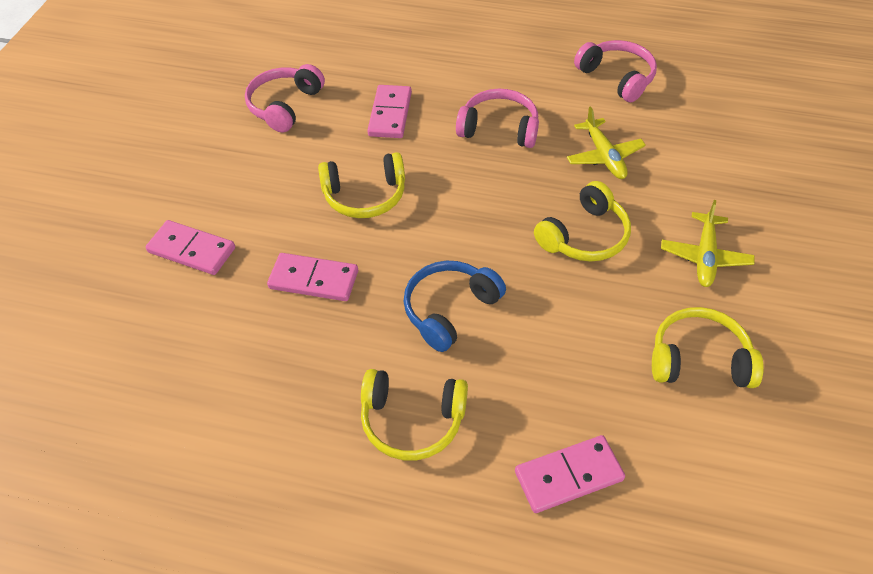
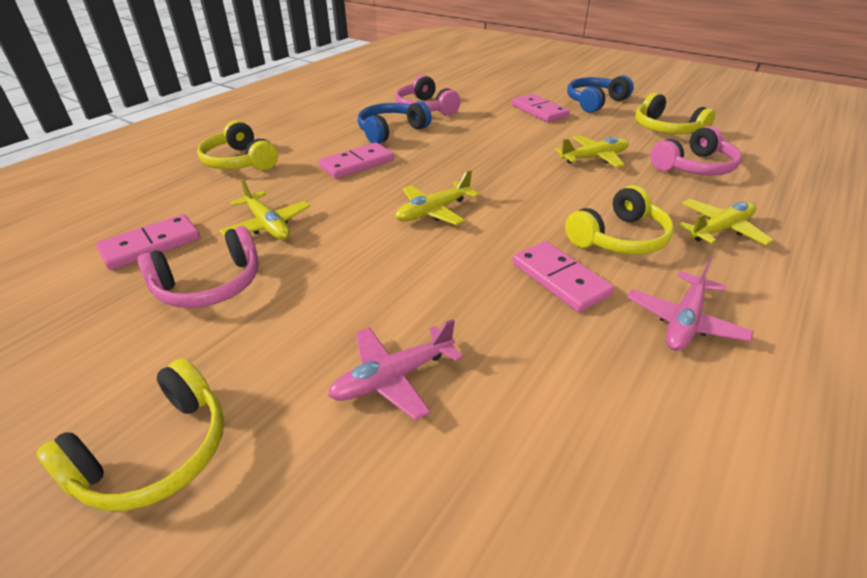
blue headphones: [403,261,506,352] = 1 -> [358,101,431,144] [567,75,634,113] = 2
pink plane: none = 0 -> [328,319,463,421] [627,257,754,351] = 2
yellow plane: [567,106,646,179] [661,200,755,287] = 2 -> [220,178,310,240] [395,170,479,225] [555,135,629,168] [678,199,774,245] = 4

